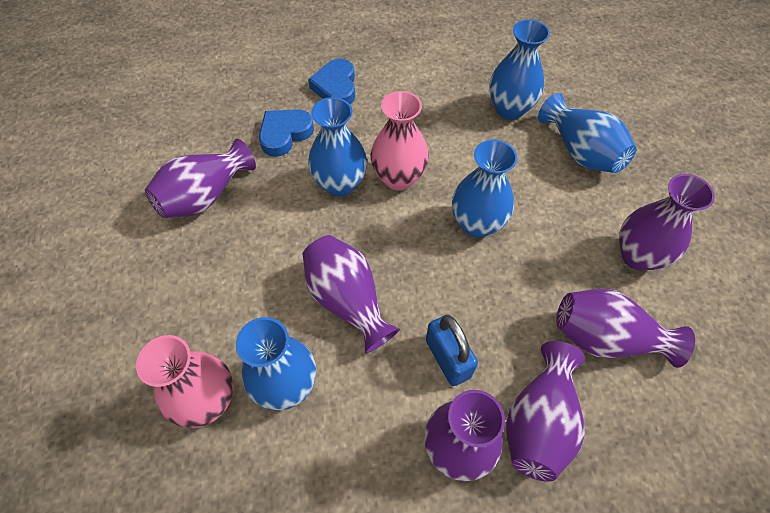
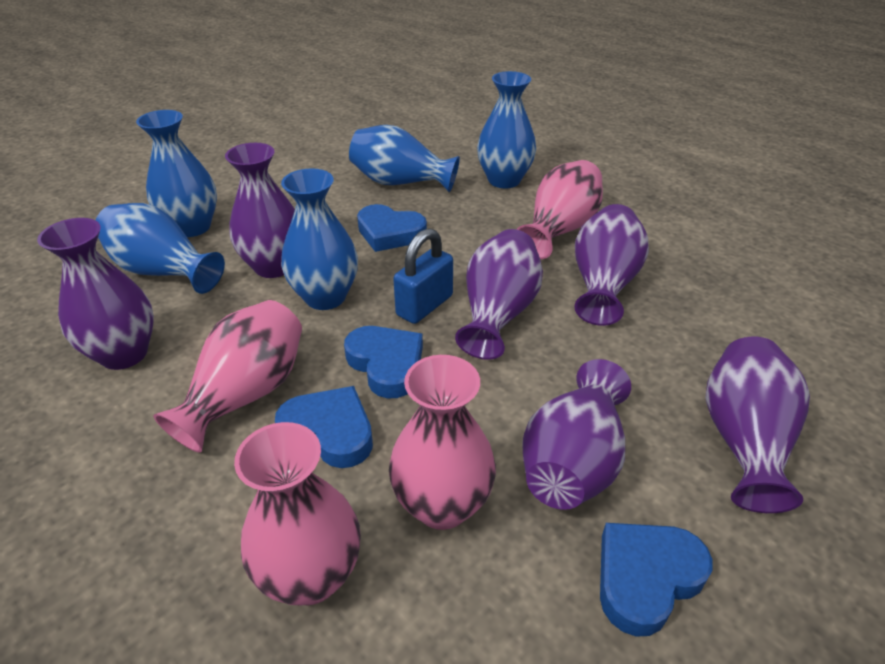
blue heart: [259,109,314,157] [308,59,355,104] = 2 -> [275,386,373,468] [344,326,423,398] [357,204,427,252] [600,523,713,637] = 4
pink vase: [136,335,233,428] [371,91,429,191] = 2 -> [153,300,302,452] [234,422,361,605] [389,355,496,530] [516,160,603,259] = 4

